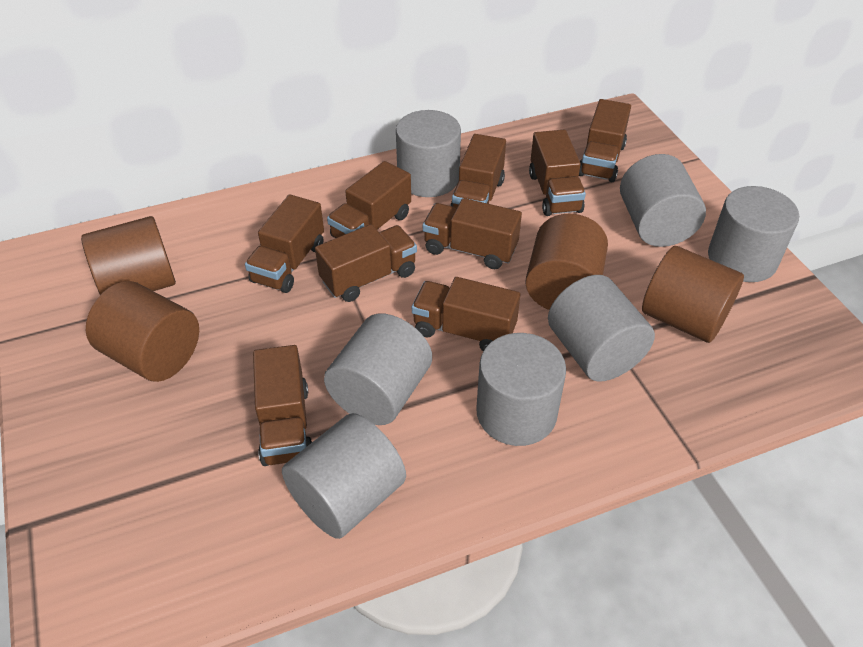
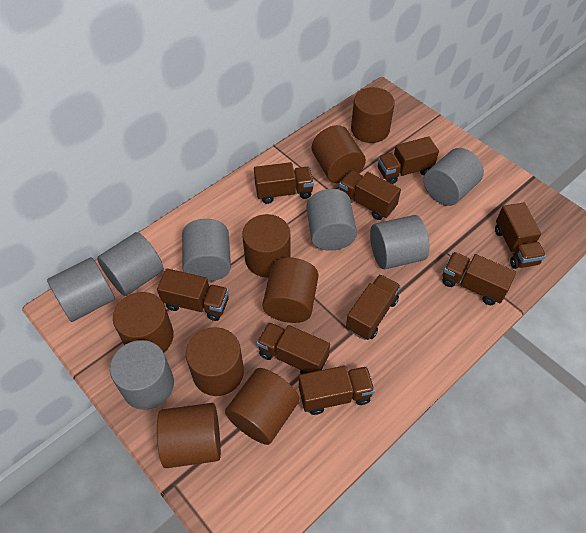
brown cylinder: [81,216,176,295] [86,281,199,382] [525,214,608,310] [642,246,744,343] = 4 -> [113,292,174,352] [157,403,221,468] [186,327,244,396] [225,368,300,445] [242,214,291,277] [262,258,319,323] [312,125,366,183] [351,87,395,143] = 8

